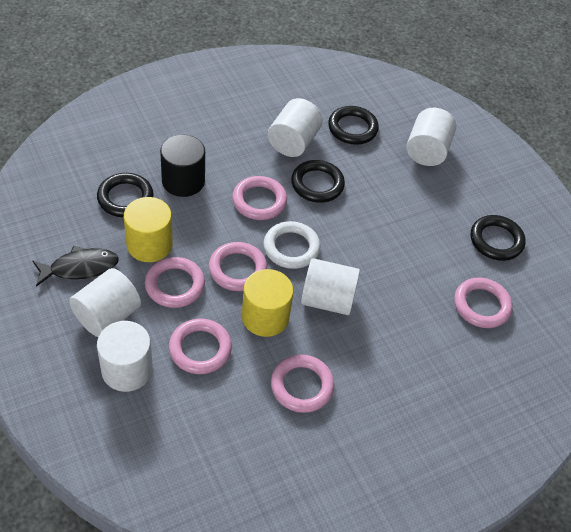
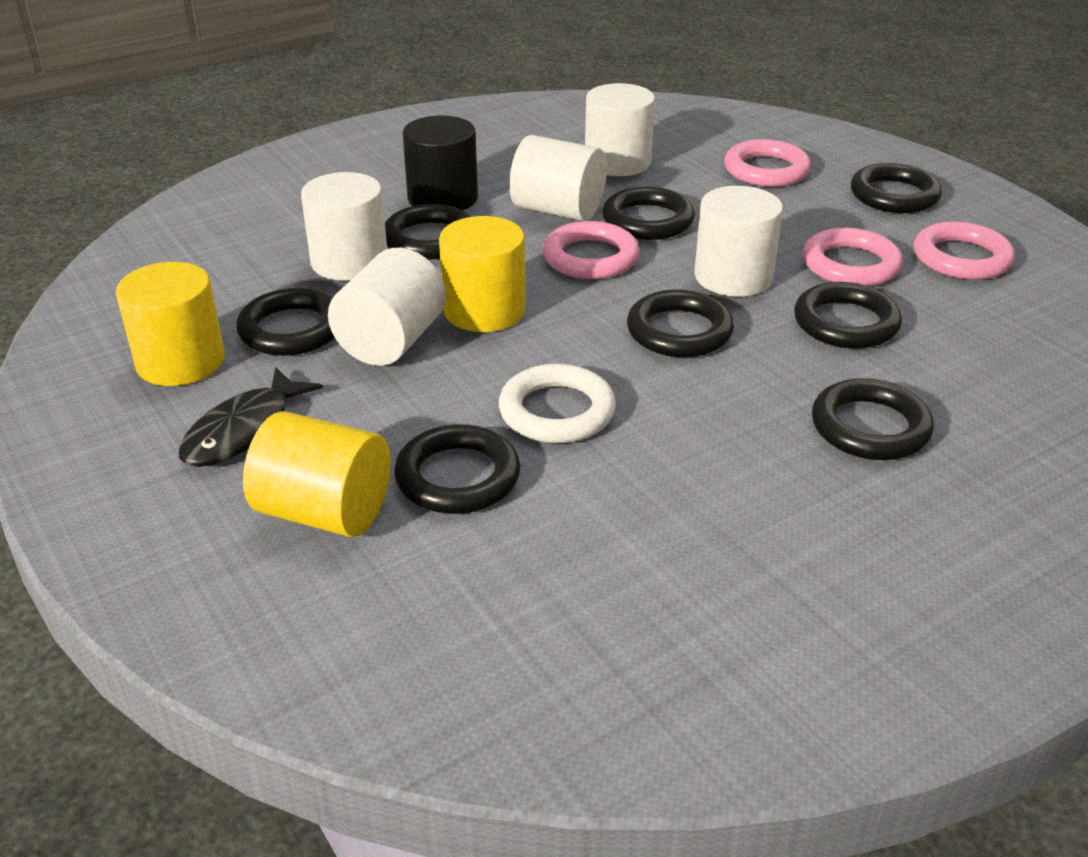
black ring: [97,173,154,217] [291,160,345,203] [328,106,379,145] [471,215,526,261] = 4 -> [236,288,335,356] [385,204,471,260] [394,424,520,514] [602,186,695,240] [627,289,734,357] [794,282,902,349] [812,378,934,460] [851,163,942,213] = 8
pink ring: [145,257,205,308] [169,319,232,374] [209,242,267,291] [232,176,287,220] [271,355,334,413] [454,278,513,328] = 6 -> [543,221,640,279] [724,139,811,187] [803,228,903,286] [914,221,1015,280] = 4
yellow cylinder: [124,197,173,262] [242,269,294,337] = 2 -> [116,262,225,386] [243,411,391,537] [439,216,525,332] = 3

